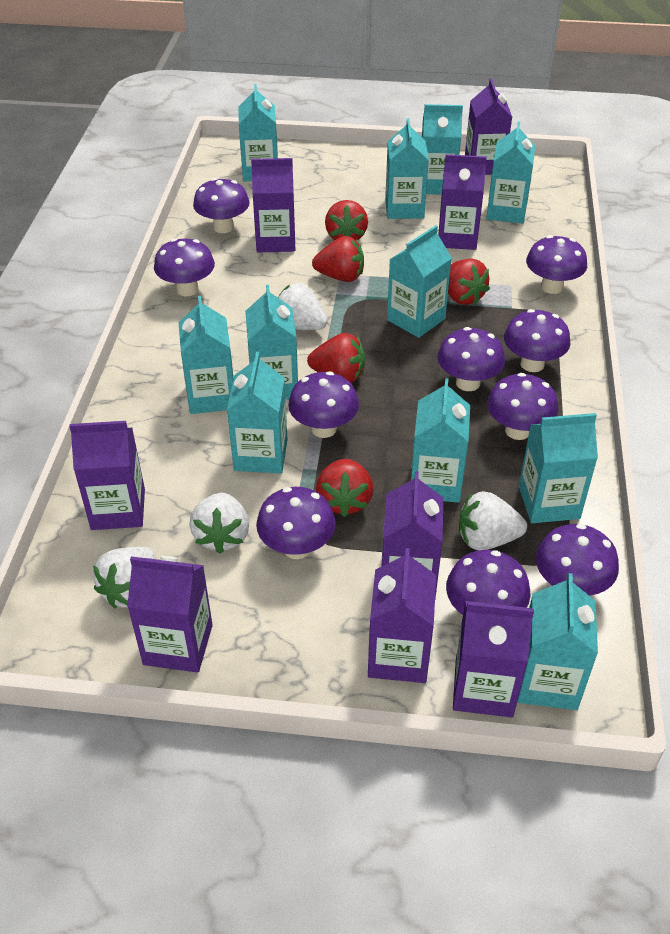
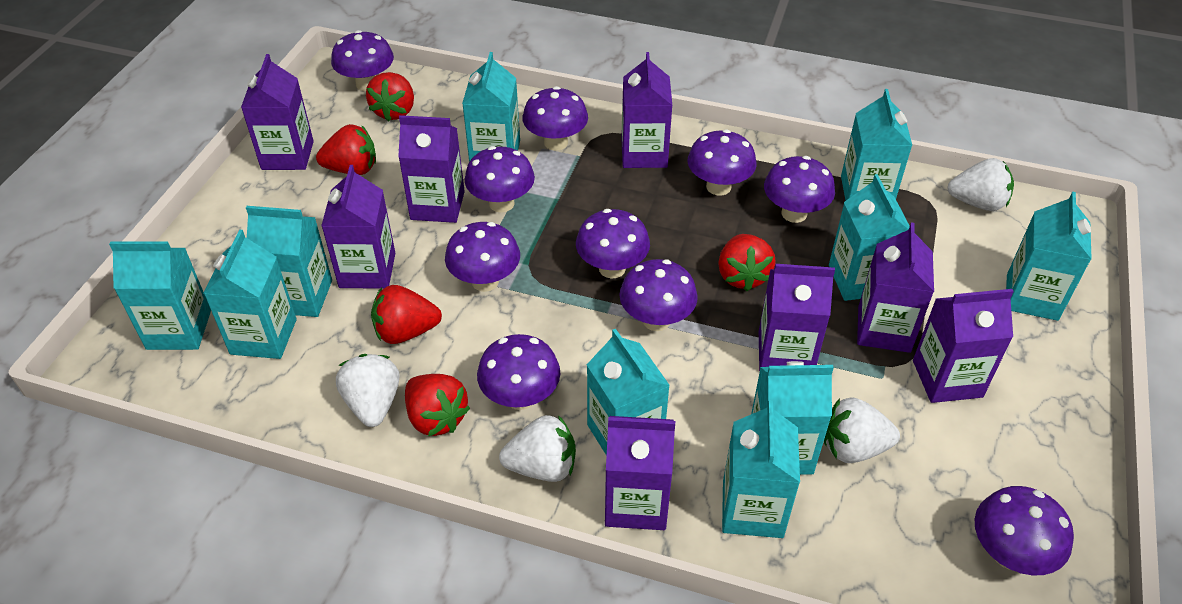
turquoise carton: [179,296,234,414] [227,352,288,473] [238,84,278,181] [245,285,298,399] [385,118,429,219] [387,225,452,338] [411,378,470,503] [422,104,463,195] [486,121,535,223] [518,573,598,710] [519,413,598,523] = 11 -> [109,241,211,350] [204,230,297,359] [246,206,332,317] [462,52,520,162] [587,329,670,456] [722,401,800,538] [751,361,834,475] [829,174,910,301] [841,89,913,201] [1006,191,1092,321] = 10

